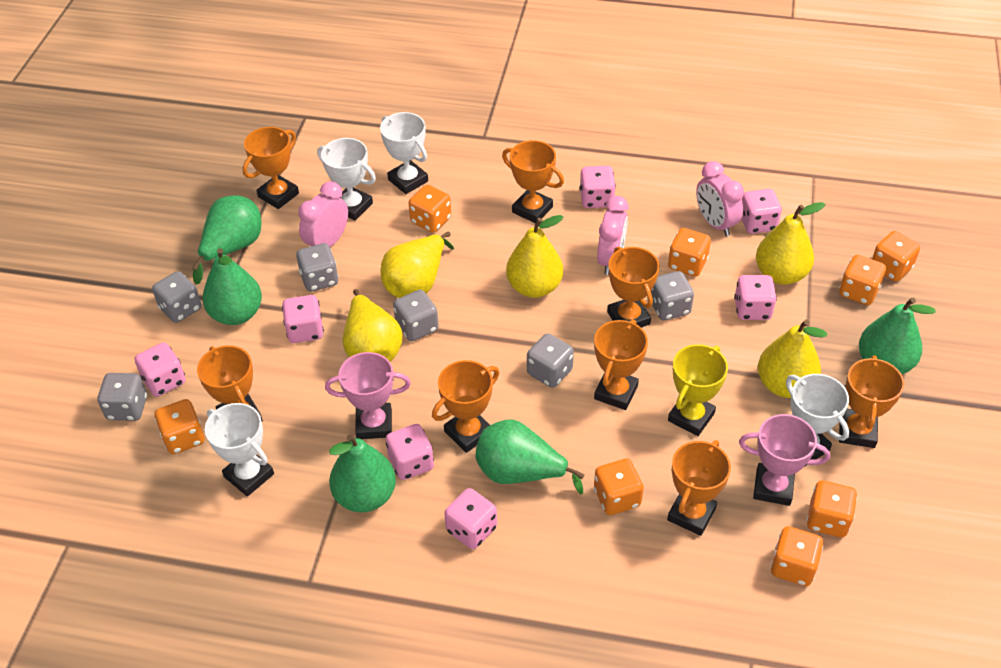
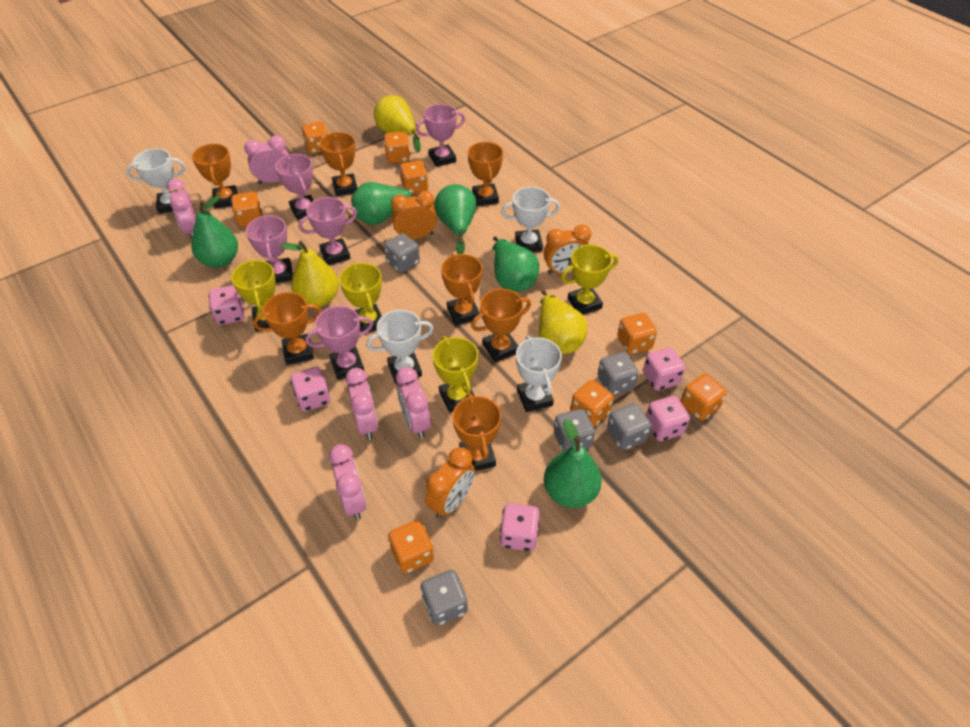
grey dice: [97,373,147,421] [152,271,202,323] [296,243,339,292] [393,290,439,341] [527,333,574,388] [651,271,694,321] = 6 -> [384,233,420,273] [421,570,468,625] [554,409,595,452] [598,352,639,395] [607,403,652,450] = 5
orange clock: none = 0 -> [391,191,437,239] [425,447,475,519] [544,225,591,274] = 3
orange trophy: [197,345,263,422] [243,127,299,209] [432,360,499,453] [502,140,564,223] [594,319,648,410] [607,247,660,328] [667,440,731,536] [839,355,904,448] = 8 -> [192,144,237,208] [253,292,322,365] [319,132,357,196] [441,254,483,325] [452,393,501,471] [468,142,503,206] [471,289,531,362] = 7
pink clock: [298,181,348,247] [597,196,629,275] [696,161,744,236] = 3 -> [167,179,196,238] [244,135,289,184] [329,444,367,520] [345,368,378,440] [396,367,431,438] = 5
pink dice: [135,342,186,397] [282,295,324,343] [386,424,434,480] [444,488,497,549] [579,166,616,208] [734,275,777,320] [741,189,782,234] = 7 -> [208,285,245,325] [290,367,330,411] [500,503,540,551] [643,347,685,391] [646,396,690,441] = 5
pink trophy: [325,352,411,439] [739,414,830,506] = 2 -> [246,215,293,283] [275,154,314,220] [298,197,357,265] [305,306,373,380] [416,104,465,167] = 5
yellow pear: [343,289,403,362] [381,232,454,298] [506,215,563,298] [756,202,825,285] [758,320,827,398] = 5 -> [280,241,339,307] [374,95,421,152] [539,290,587,354] = 3
yellow trophy: [668,344,728,436] = 1 -> [231,259,275,332] [339,263,382,332] [432,336,478,413] [561,244,618,314] = 4

